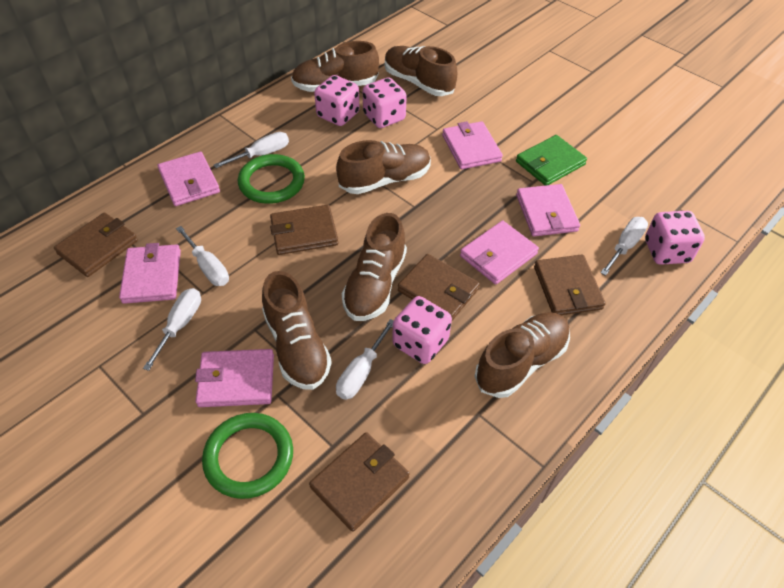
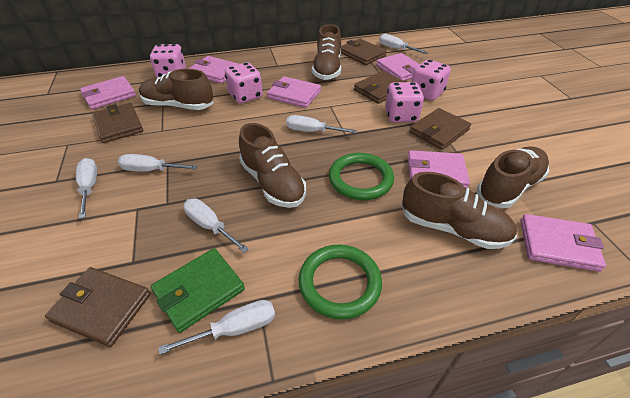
brown shoe: [262,271,332,390] [291,41,379,92] [336,140,431,194] [342,213,407,321] [385,46,457,96] [475,312,570,398] = 6 -> [139,69,214,110] [239,123,306,208] [312,24,341,80] [402,172,517,249] [477,146,549,208] = 5
white screwdriver: [143,288,201,371] [176,226,229,286] [214,132,289,168] [336,319,394,400] [600,217,648,276] = 5 -> [76,158,97,219] [118,154,198,172] [159,300,275,355] [183,198,249,253] [286,115,357,133] [379,34,428,54] = 6

